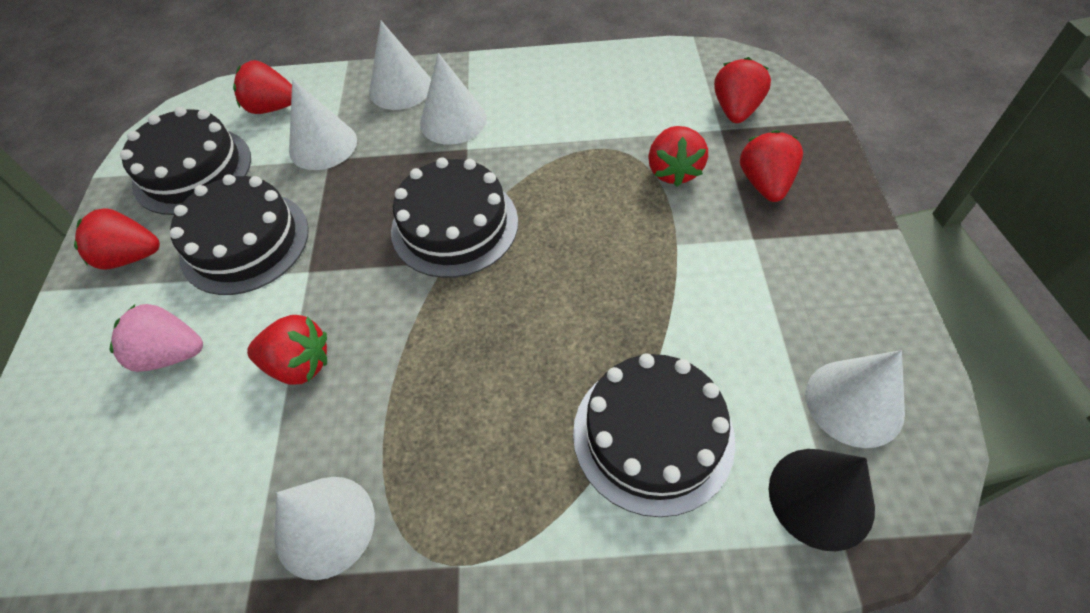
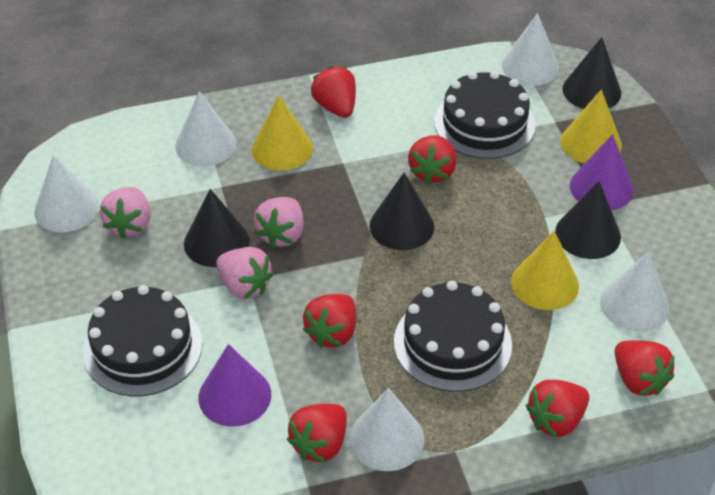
black cake: [120,107,251,215] [170,174,309,295] [391,157,518,278] [573,353,735,517] = 4 -> [83,285,202,396] [394,281,512,392] [434,71,536,159] = 3
black cone: [769,449,875,551] = 1 -> [184,189,250,267] [370,173,434,250] [555,181,621,259] [563,37,621,109] = 4
pink strawberry: [110,304,203,372] = 1 -> [100,187,151,239] [216,247,274,299] [254,197,304,248] = 3
purple cone: none = 0 -> [198,344,271,427] [570,134,633,210] = 2
yellow cone: none = 0 -> [252,95,313,171] [511,231,579,310] [560,89,622,164] = 3

